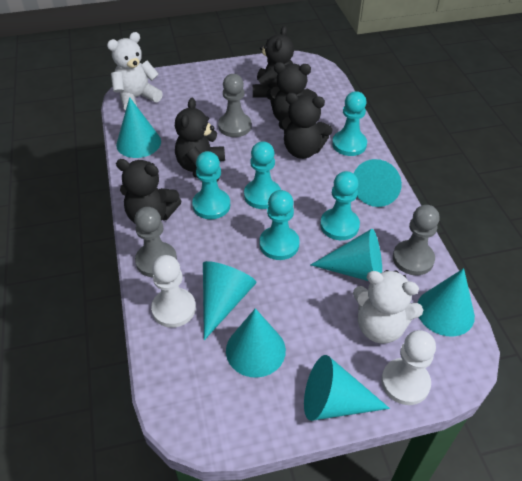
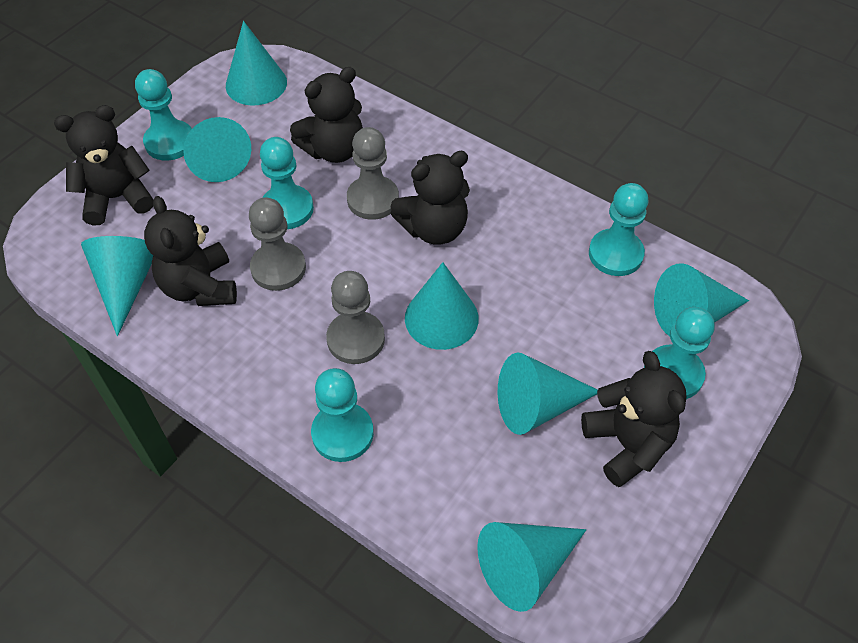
white pawn: [151,255,196,328] [381,330,436,405] = 2 -> none = 0
white teddy bear: [107,32,163,111] [353,270,423,344] = 2 -> none = 0

